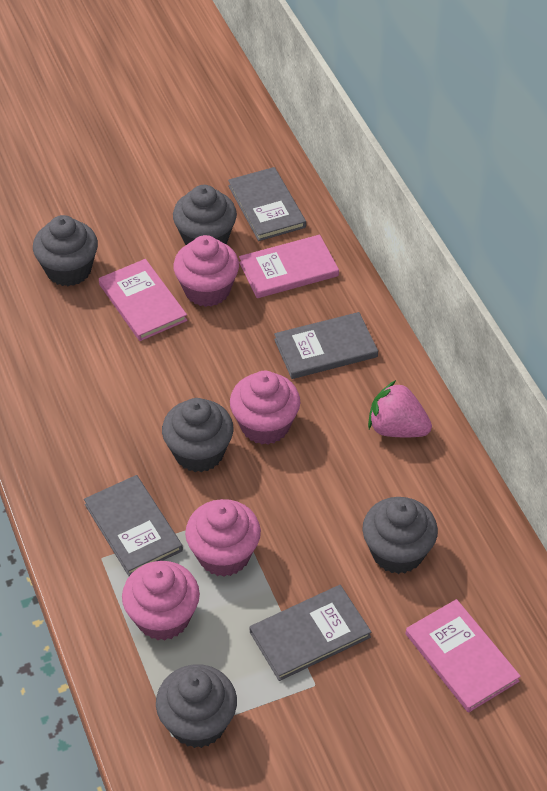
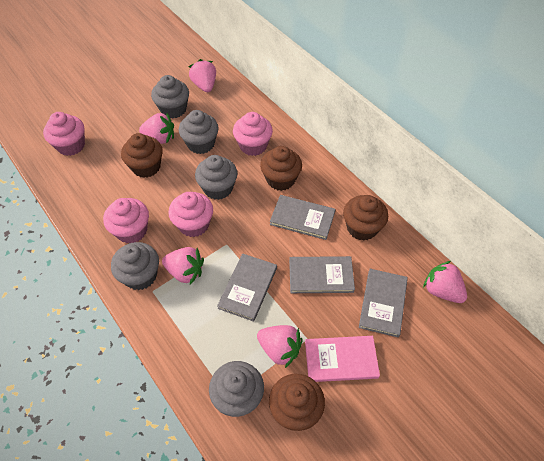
brown cupcake: none = 0 -> [121,133,163,178] [260,146,302,191] [269,374,325,431] [343,195,388,241] = 4
pink book: [99,259,187,341] [239,235,339,298] [406,599,521,713] = 3 -> [305,336,380,382] = 1
pink strawberry: [368,380,432,437] = 1 -> [139,113,174,144] [162,247,204,285] [188,59,216,92] [257,325,303,368] [423,261,467,303] = 5

